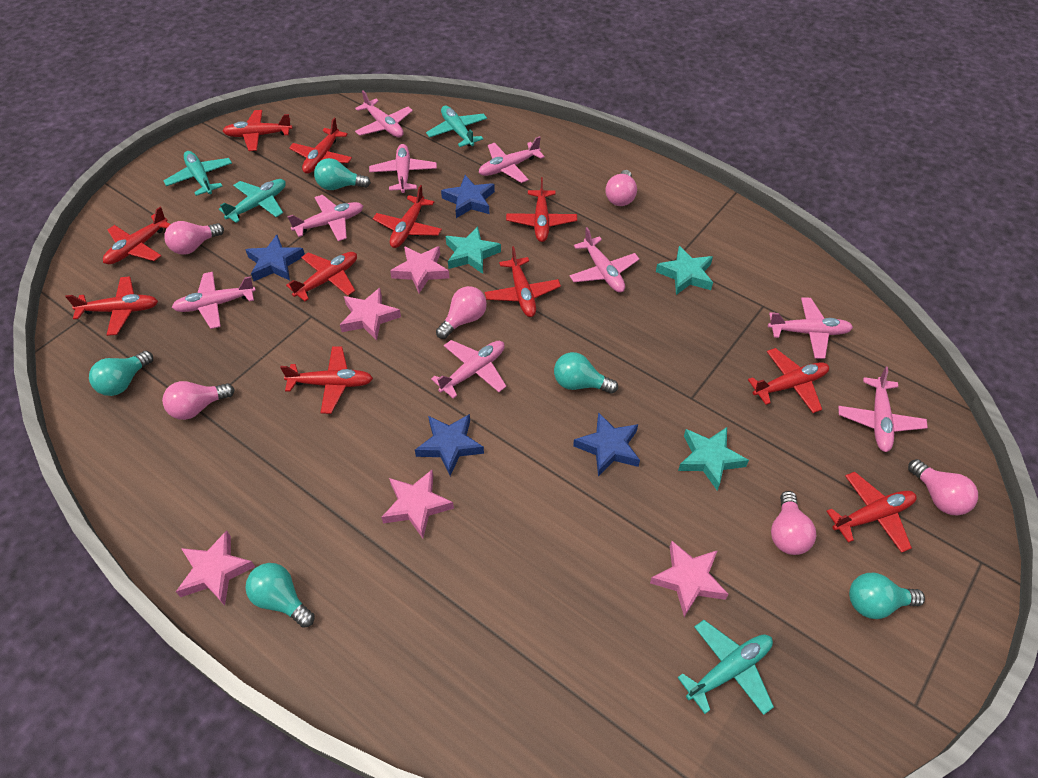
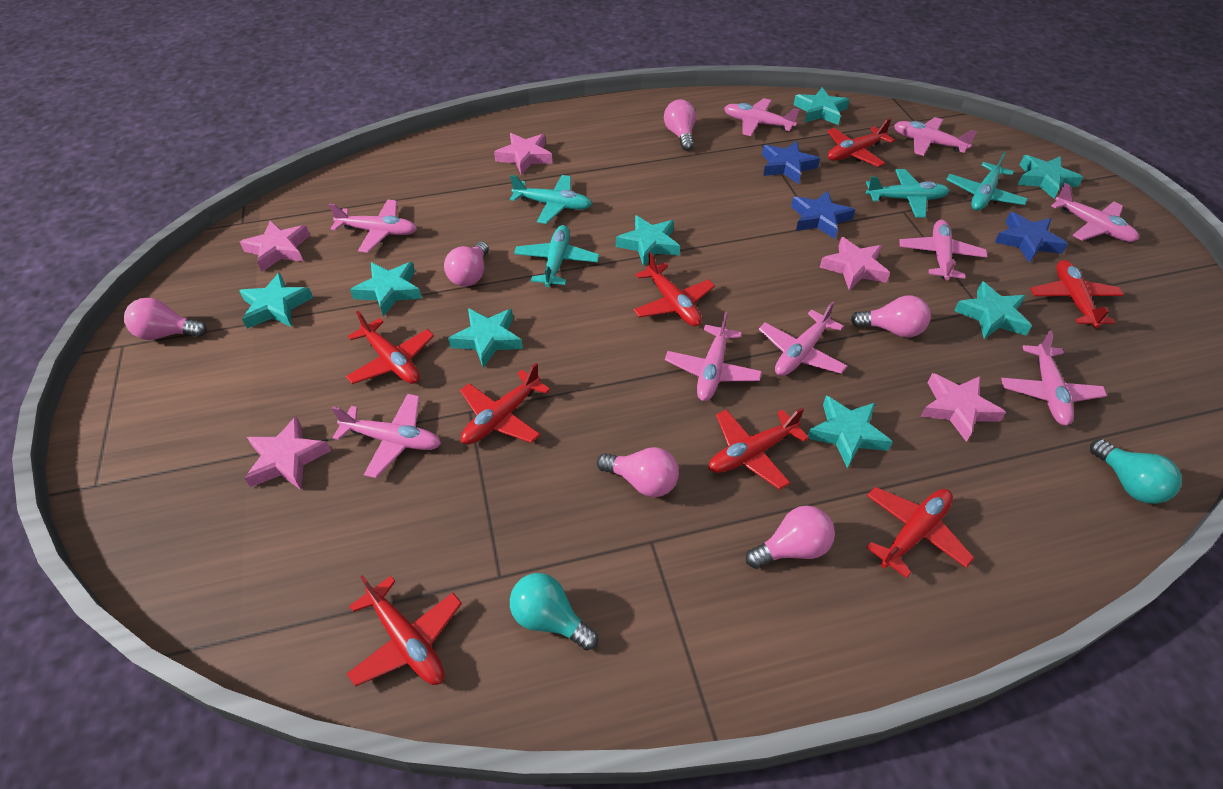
blue star: [245,235,305,281] [415,414,484,476] [441,175,495,218] [573,412,640,476] = 4 -> [762,141,820,184] [791,190,855,239] [994,212,1068,263] = 3
red plane: [65,277,158,336] [103,207,170,264] [223,110,292,151] [280,346,373,414] [286,252,357,301] [289,118,352,174] [373,185,442,248] [485,246,561,317] [506,177,577,242] [748,348,829,413] [826,472,917,553] = 11 -> [346,311,434,384] [347,575,462,687] [460,363,550,444] [633,252,715,326] [709,408,809,490] [827,119,895,167] [866,487,974,578] [1030,260,1124,328] = 8
turquoise light bulb: [89,350,153,396] [245,563,315,628] [314,158,371,190] [554,352,618,394] [849,573,925,619] = 5 -> [510,573,598,650] [1090,439,1182,504] = 2
turquoise star: [446,226,501,274] [656,246,713,295] [678,427,749,490] = 3 -> [239,272,313,329] [350,262,422,316] [448,308,523,368] [616,215,680,266] [794,87,850,125] [808,395,893,468] [954,281,1032,339] [1017,155,1083,199] = 8

